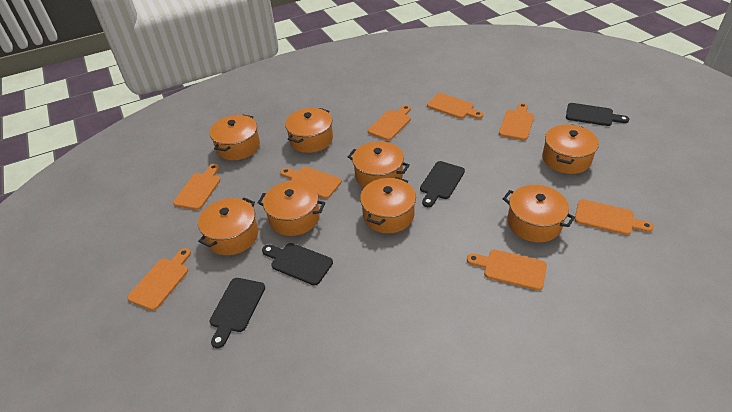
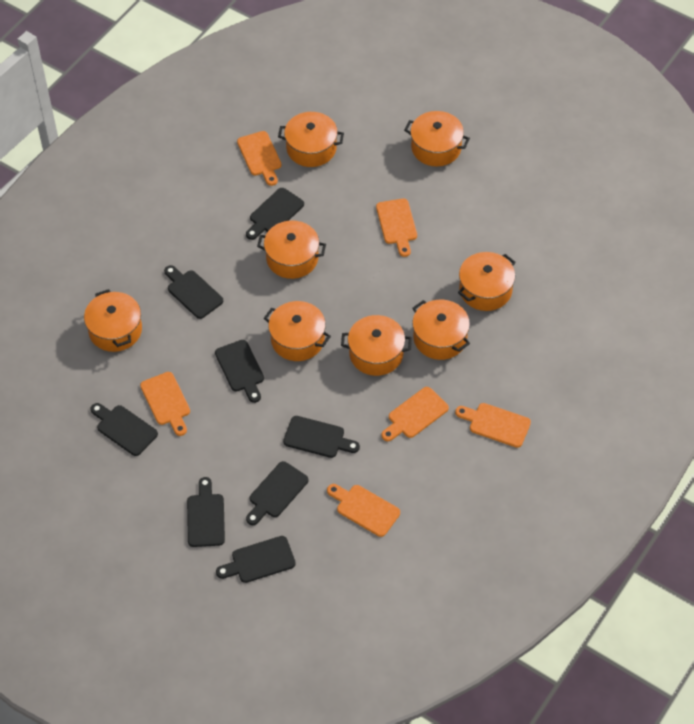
black cutting board: [210,278,265,348] [262,243,333,285] [420,161,465,207] [566,103,630,126] = 4 -> [90,403,158,456] [164,265,223,319] [187,477,225,547] [215,340,264,403] [216,536,296,583] [246,188,304,240] [246,461,309,525] [283,416,360,458] = 8
orange cutting board: [127,248,191,311] [173,164,221,210] [280,167,342,199] [368,105,411,140] [427,93,483,119] [467,250,547,291] [499,103,534,140] [575,199,654,235] = 8 -> [140,372,190,436] [237,131,281,186] [327,484,400,537] [376,198,417,257] [381,387,449,441] [455,403,531,448] = 6

